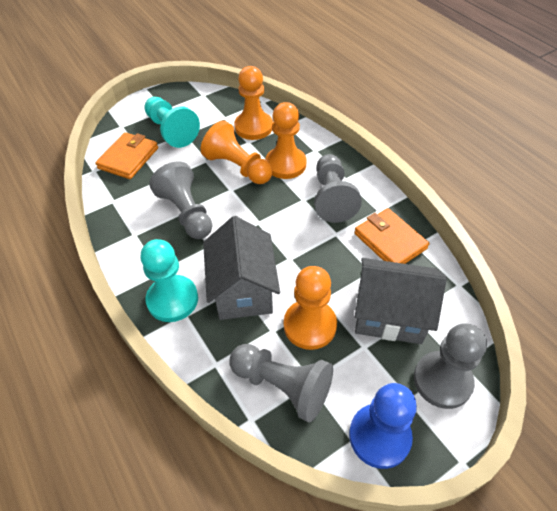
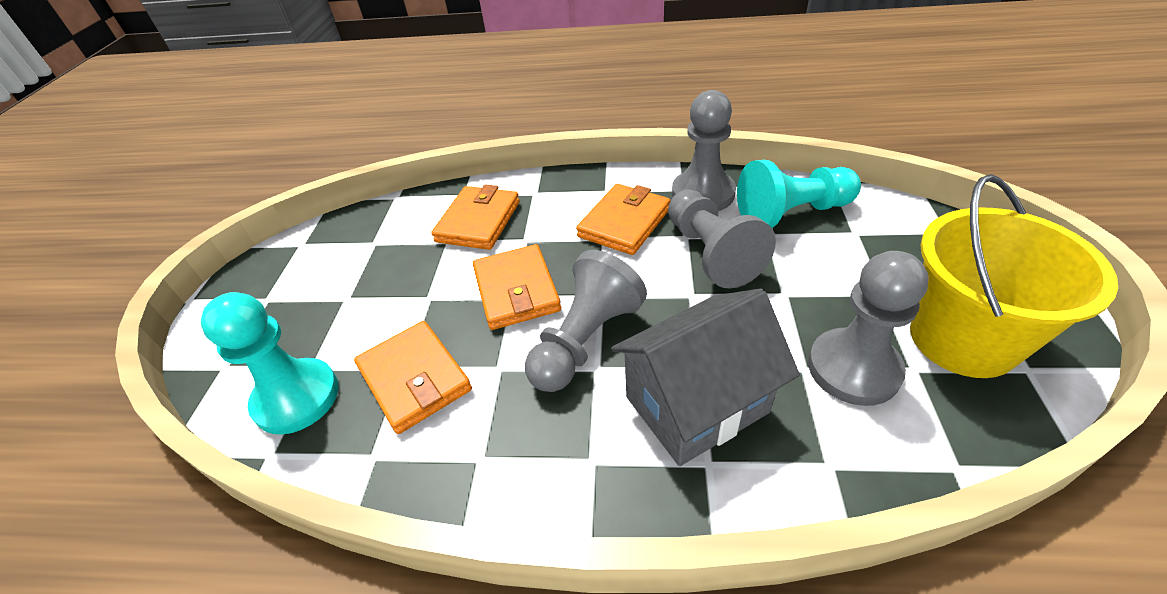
blue pawn: [349,383,417,469] = 1 -> none = 0
grey house: [203,216,280,320] [355,258,447,344] = 2 -> [611,288,800,466] = 1
orange pawn: [201,120,273,184] [234,66,273,140] [265,102,306,179] [284,266,337,350] = 4 -> none = 0
orange wallet: [95,132,158,179] [354,208,429,264] = 2 -> [354,321,472,434] [431,184,520,250] [473,244,561,330] [576,184,671,255] = 4
yellow bucket: none = 0 -> [910,174,1118,378] = 1

